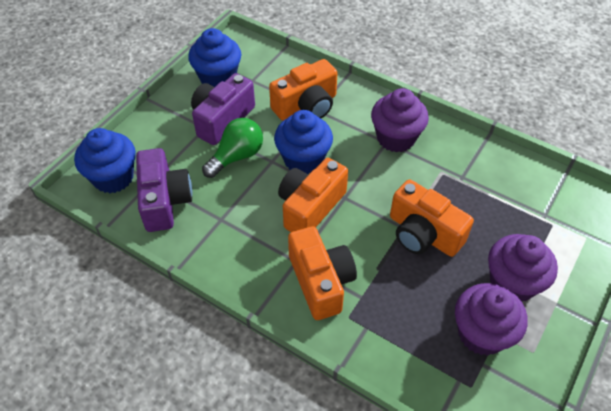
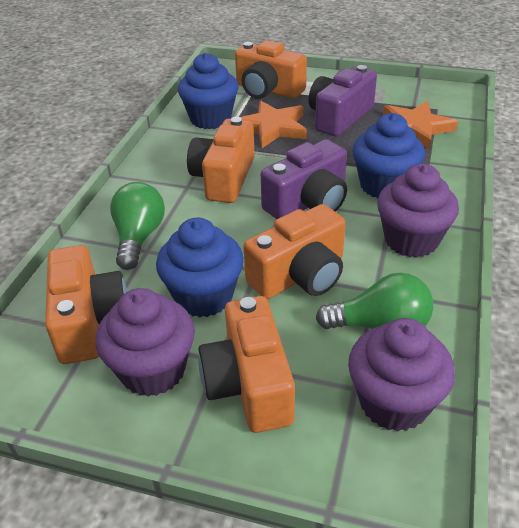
green light bulb: [202,118,263,178] = 1 -> [110,182,165,270] [316,273,433,329] = 2
orange camera: [269,59,337,121] [278,158,348,232] [288,226,357,320] [390,179,474,257] = 4 -> [45,245,128,364] [187,117,255,203] [198,296,295,433] [235,40,307,99] [243,204,346,299] = 5
orange star: none = 0 -> [241,101,307,148] [383,101,458,149] = 2

